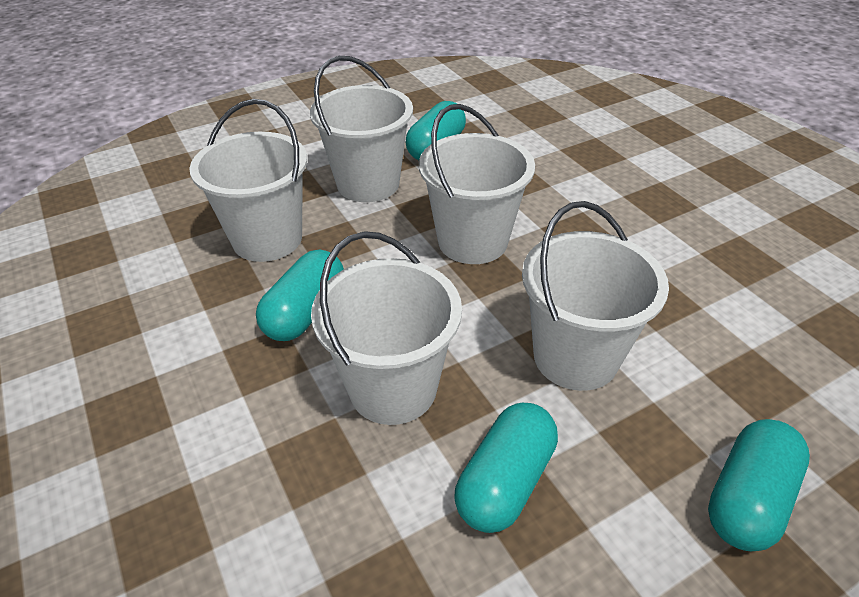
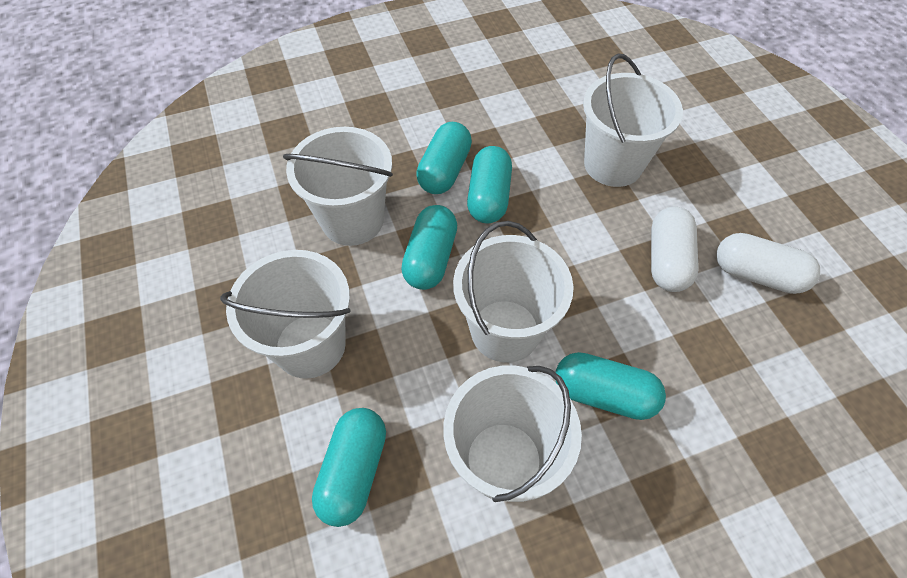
turquoise capsule: [256,249,344,341] [405,101,466,160] [454,403,558,533] [708,419,810,551] = 4 -> [312,408,386,527] [401,205,457,290] [416,122,472,194] [467,146,512,223] [556,352,666,420] = 5
white capsule: none = 0 -> [651,206,699,292] [716,233,820,294] = 2

